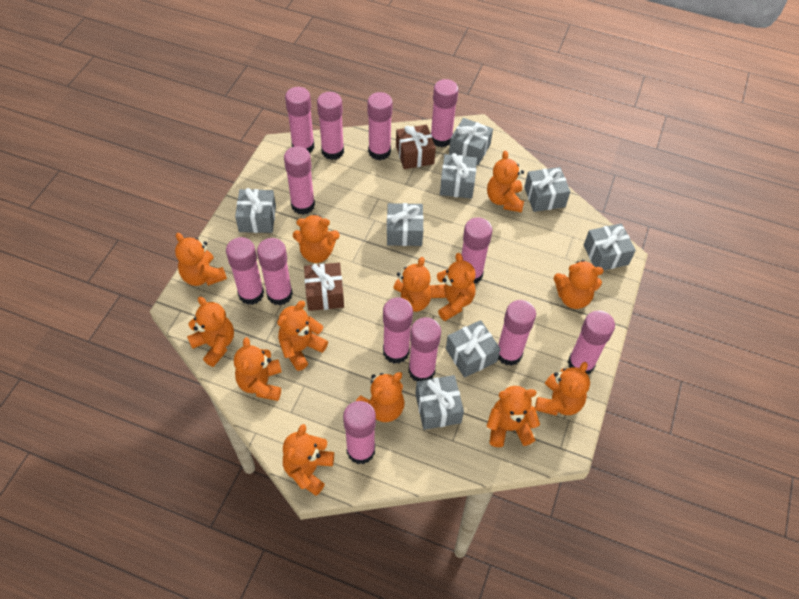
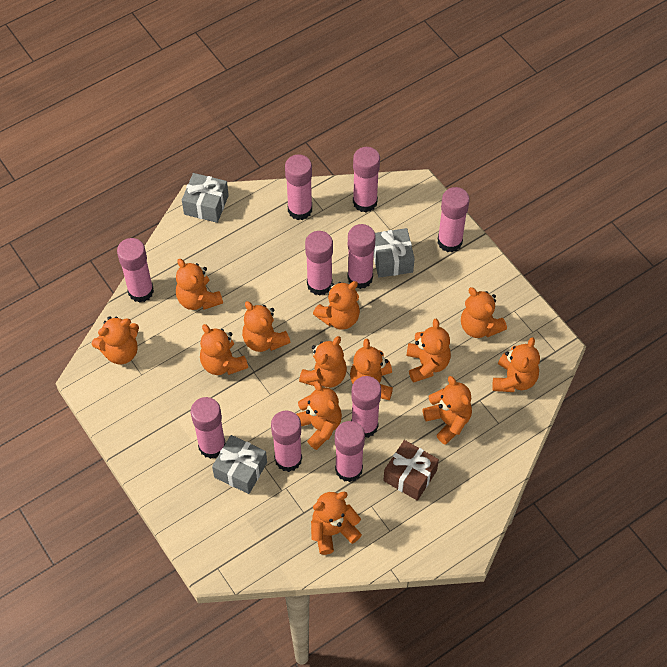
brown gift: [304,263,344,311] [396,124,436,169] = 2 -> [383,440,439,501] = 1
grey gift: [235,188,276,233] [387,203,424,246] [415,375,464,430] [440,153,477,199] [446,320,501,378] [449,118,493,165] [524,167,570,212] [584,223,636,270] = 8 -> [182,173,229,223] [212,435,267,494] [374,228,415,278] = 3
pink glue stick: [226,237,264,305] [257,238,293,305] [284,146,315,215] [285,87,314,153] [317,92,344,160] [343,401,376,464] [367,92,392,160] [383,298,413,364] [408,317,441,381] [431,79,458,147] [461,217,492,284] [498,300,536,366] [568,310,615,374] = 13 -> [117,238,154,303] [191,397,226,459] [271,410,302,472] [285,154,312,220] [305,231,333,295] [335,421,365,482] [347,224,376,289] [351,376,381,438] [353,147,380,213] [438,187,470,252] = 10

